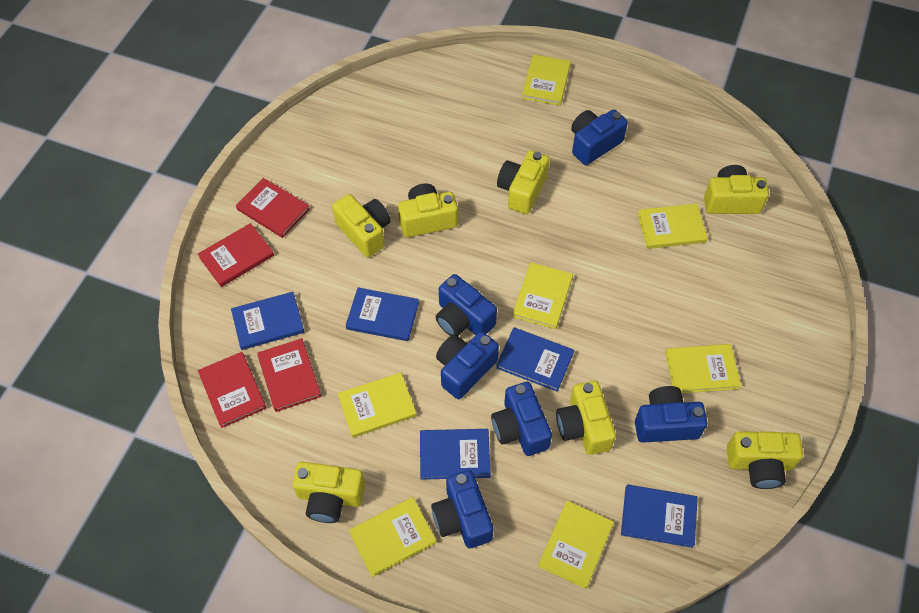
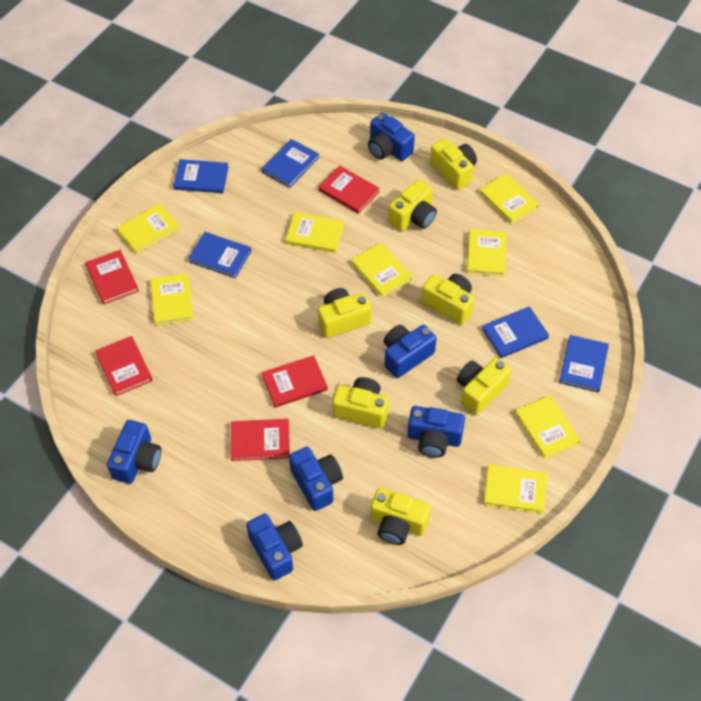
red book: [198,223,274,287] [198,352,266,428] [236,178,310,238] [257,338,321,412] = 4 -> [85,250,139,304] [95,336,153,396] [231,419,290,461] [261,355,328,408] [318,166,380,214] = 5
yellow book: [338,372,417,438] [349,497,437,577] [512,262,573,329] [522,54,571,105] [538,501,614,589] [638,204,708,249] [665,344,741,393] = 7 -> [117,203,180,254] [150,274,194,325] [285,212,344,253] [351,243,412,298] [467,229,507,277] [479,173,539,224] [484,464,547,514] [515,395,580,459] = 8

